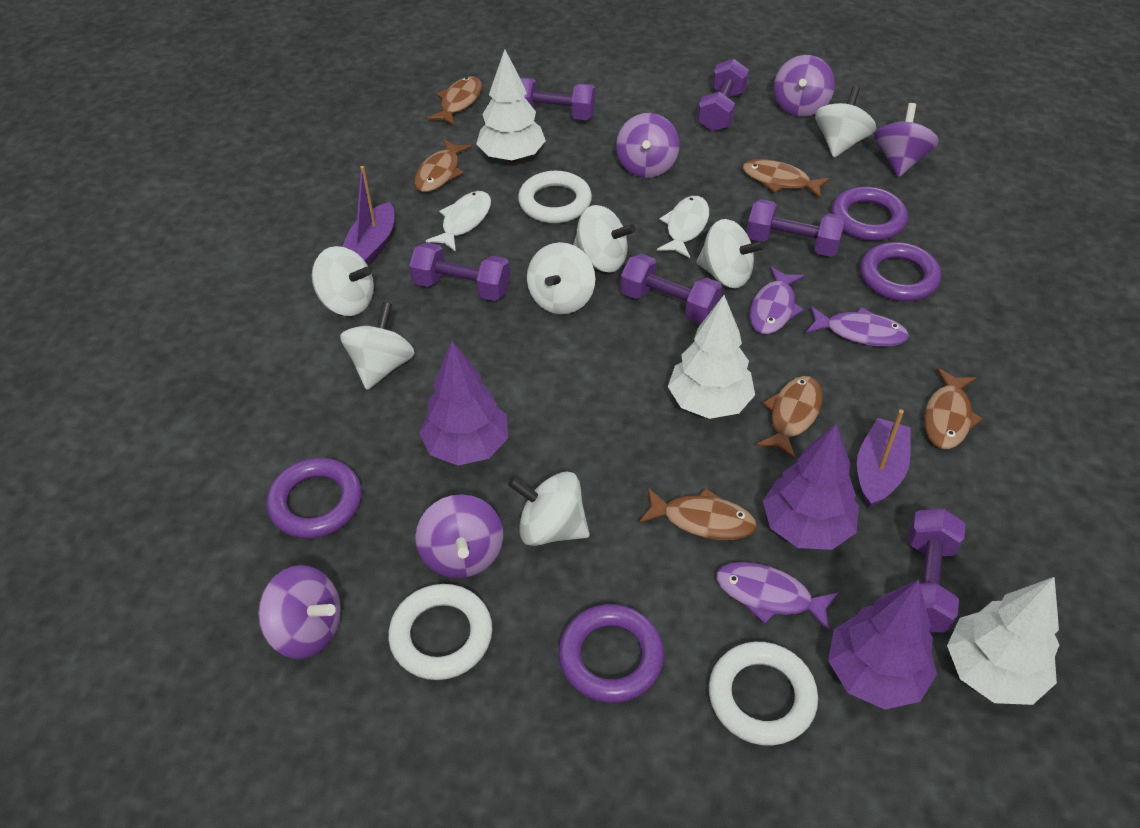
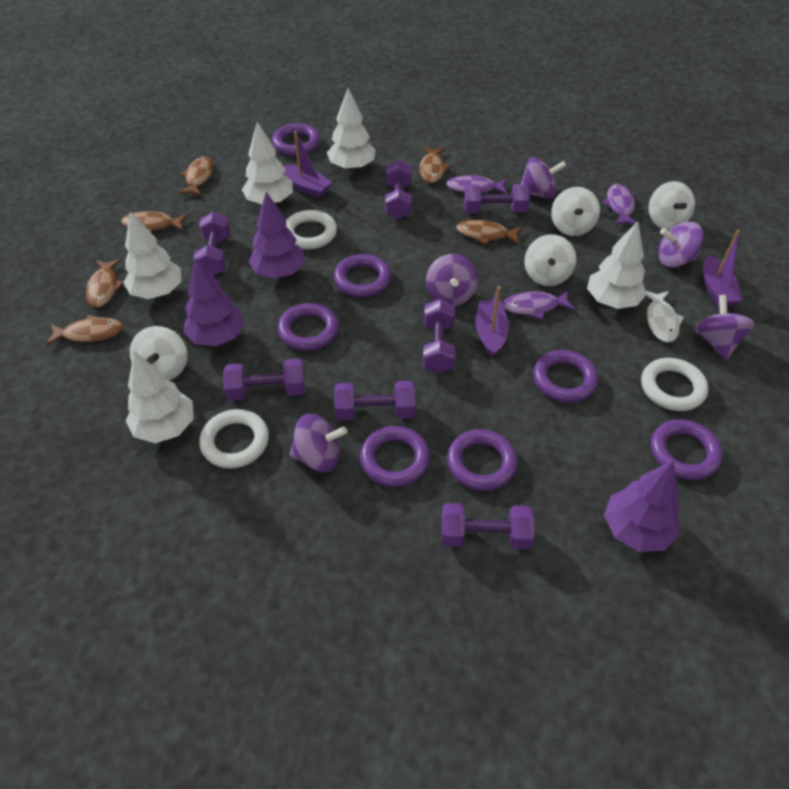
purple boat: [342,166,395,266] [857,409,911,508] = 2 -> [283,131,332,198] [476,286,509,358] [703,230,742,307] = 3
purple dumbbell: [409,242,510,301] [520,77,596,120] [620,254,722,324] [697,59,749,131] [746,199,845,257] [907,508,966,633] = 6 -> [193,212,230,276] [223,359,305,401] [334,381,415,421] [385,160,412,219] [423,299,455,373] [441,503,534,550] [464,184,530,213] = 7
purple ring: [267,458,362,539] [559,604,664,703] [831,187,908,241] [860,242,941,302] = 4 -> [272,123,320,156] [278,303,339,351] [334,254,391,297] [360,426,430,487] [447,429,518,491] [533,350,599,403] [651,419,723,480] = 7
white fish: [426,191,491,252] [657,196,709,258] = 2 -> [646,291,684,343] = 1
white spinning top: [312,246,374,316] [340,302,415,390] [508,472,590,546] [527,242,595,314] [573,205,636,273] [696,219,765,288] [815,86,876,158] = 7 -> [130,326,187,381] [524,235,576,286] [551,187,600,236] [648,181,695,230] = 4
white tree: [476,50,546,162] [668,295,755,419] [947,577,1059,705] = 3 -> [123,212,182,299] [126,351,194,443] [242,122,293,204] [327,88,376,171] [587,221,647,309] = 5

